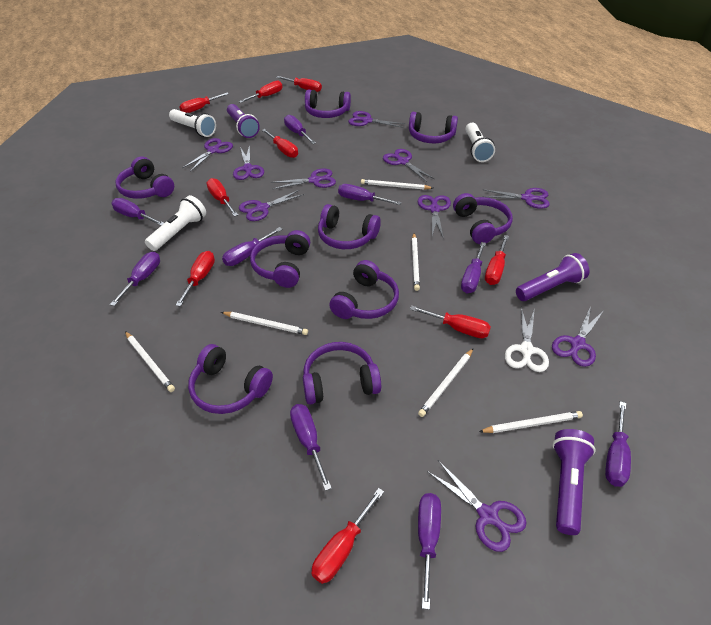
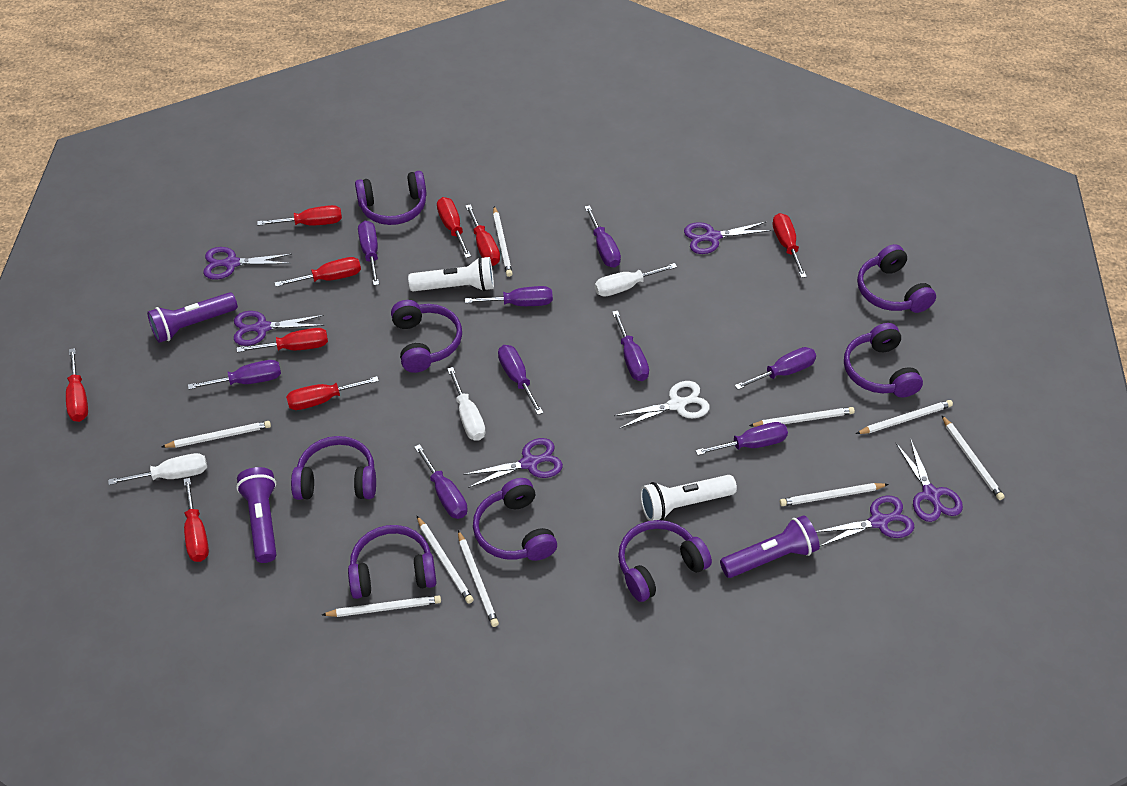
purple headphones: [115,157,174,199] [188,344,273,414] [250,230,310,288] [303,342,381,404] [305,89,351,118] [318,204,381,249] [329,260,399,319] [409,112,458,143] [453,193,513,244] = 9 -> [291,436,376,500] [348,525,437,599] [355,171,427,225] [391,300,462,373] [473,478,557,561] [618,520,712,602] [844,323,923,398] [857,244,936,313] = 8
purple scissors: [182,138,233,172] [233,145,264,180] [239,190,305,221] [271,168,336,189] [348,111,405,128] [383,149,434,182] [418,195,451,239] [427,460,526,552] [482,188,550,209] [552,306,603,367] = 10 -> [203,247,292,279] [234,311,324,346] [463,438,563,488] [684,221,771,254] [816,496,914,546] [896,438,963,522] = 6
white flashlight: [145,195,206,251] [169,109,216,137] [465,122,495,162] = 3 -> [408,257,494,291] [640,475,737,521] = 2
white pencil: [125,331,175,392] [221,312,308,335] [361,179,433,190] [412,233,420,291] [418,349,473,417] [479,411,583,433] = 6 -> [162,421,271,448] [322,595,441,617] [417,516,474,604] [458,530,499,627] [493,206,513,277] [749,407,855,427] [780,483,889,506] [856,400,953,434] [942,416,1005,500] = 9
white screwdriver: none = 0 -> [108,453,207,485] [447,367,486,441] [595,263,677,297] = 3

